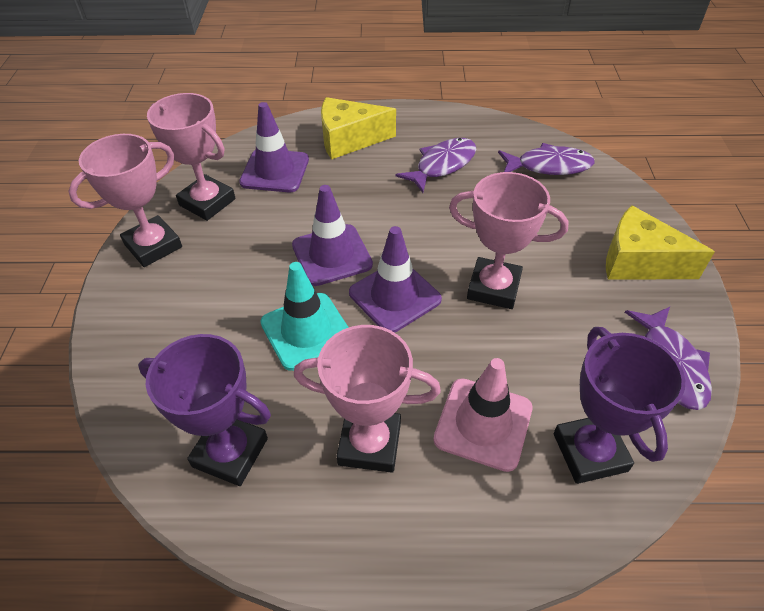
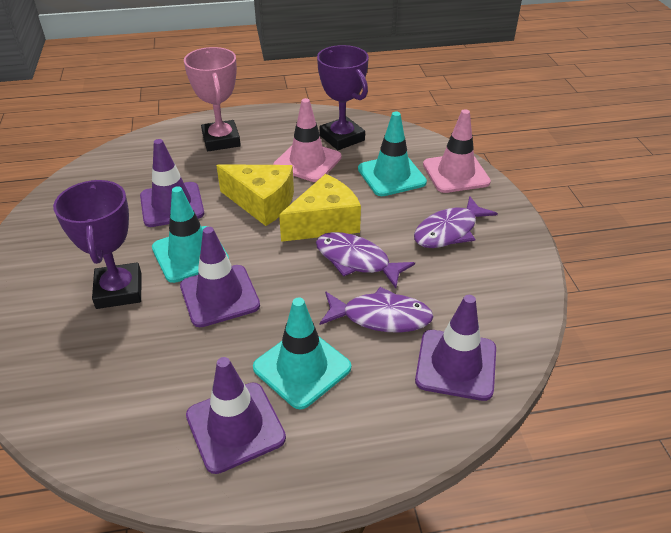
pink traffic cone: [433,358,533,472] = 1 -> [273,98,342,182] [423,109,491,193] = 2
pink trophy: [68,134,182,267] [147,93,235,221] [294,325,441,473] [449,172,569,309] = 4 -> [184,47,241,151] = 1
purple traffic cone: [239,102,309,192] [292,185,373,286] [349,226,442,333] = 3 -> [140,139,204,227] [180,227,260,327] [186,357,286,474] [415,295,496,401] = 4
turquoise traffic cone: [260,262,349,371] = 1 -> [152,186,229,283] [253,297,351,410] [358,111,427,196] = 3

